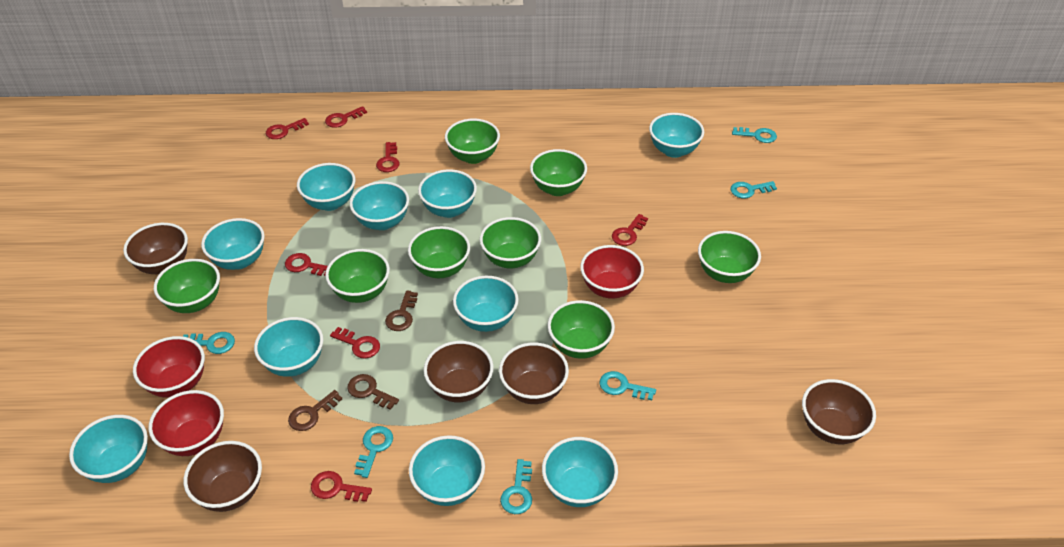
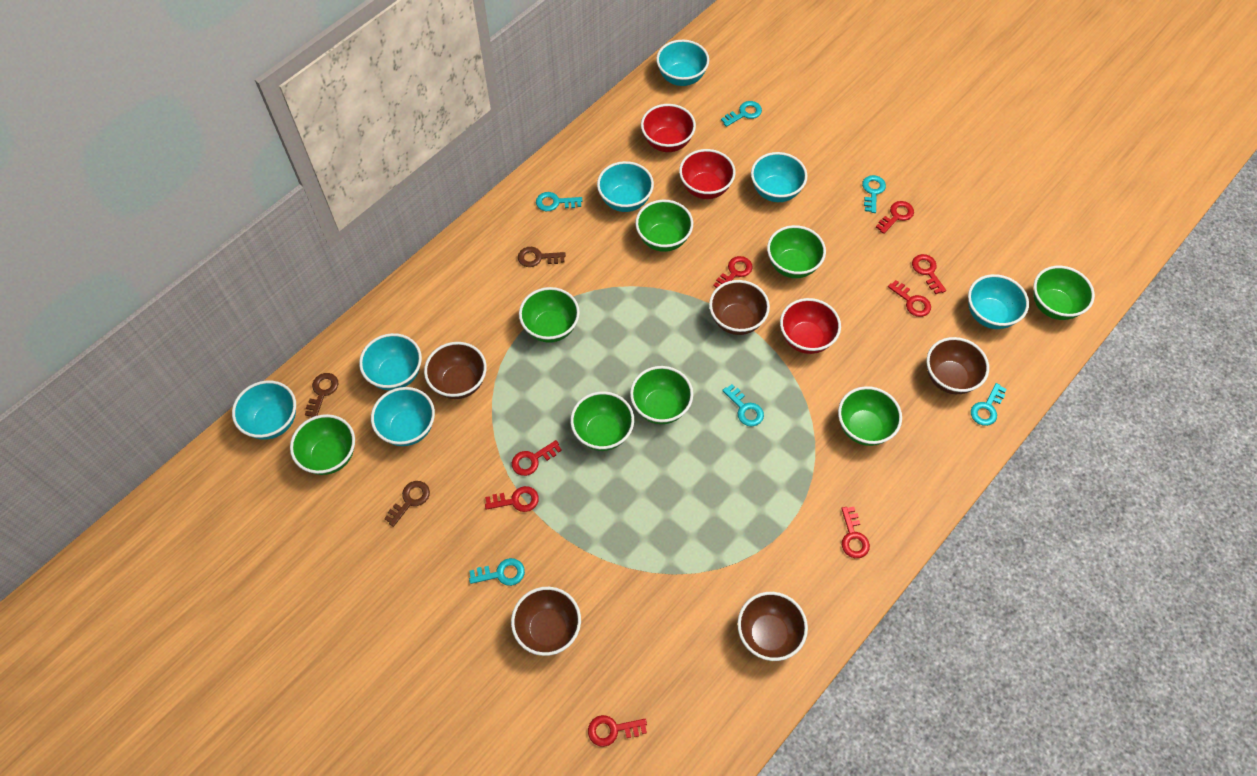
red key: [266,118,309,139] [285,253,328,276] [311,471,372,502] [325,106,367,128] [330,327,380,358] [376,142,399,172] [612,214,648,246] = 7 -> [485,486,539,512] [512,440,562,476] [588,715,647,747] [714,256,753,288] [841,507,870,558] [876,201,914,234] [888,280,931,317] [912,254,946,294] = 8
turquoise bowl: [69,415,148,483] [201,218,265,270] [254,317,323,377] [297,163,355,211] [350,181,409,230] [409,435,485,506] [418,169,477,218] [453,276,519,332] [542,437,618,507] [649,113,704,158] = 10 -> [232,380,296,440] [359,333,422,390] [371,387,435,446] [597,161,654,212] [656,40,709,86] [751,152,808,202] [968,274,1029,329] = 7

